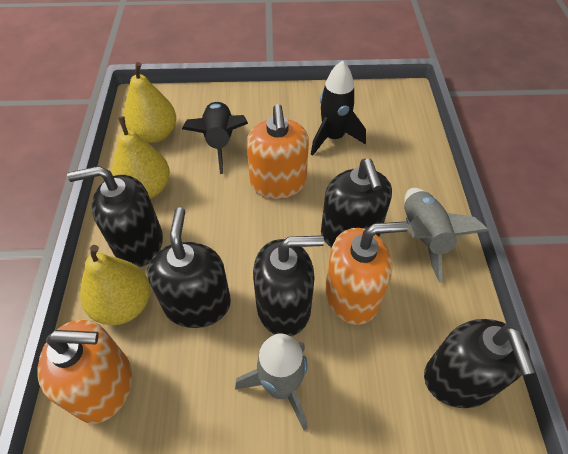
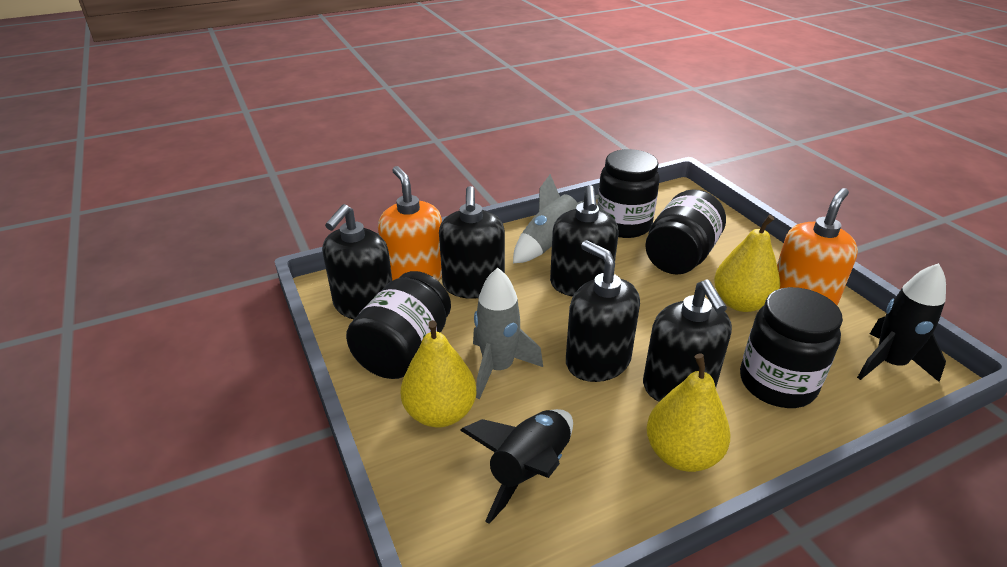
black jar: none = 0 -> [346,271,451,379] [597,149,660,238] [645,189,726,275] [740,287,843,408] = 4
orange soap dispenser: [37,319,132,424] [246,104,309,199] [325,221,408,325] = 3 -> [378,166,442,281] [777,188,858,306] = 2

